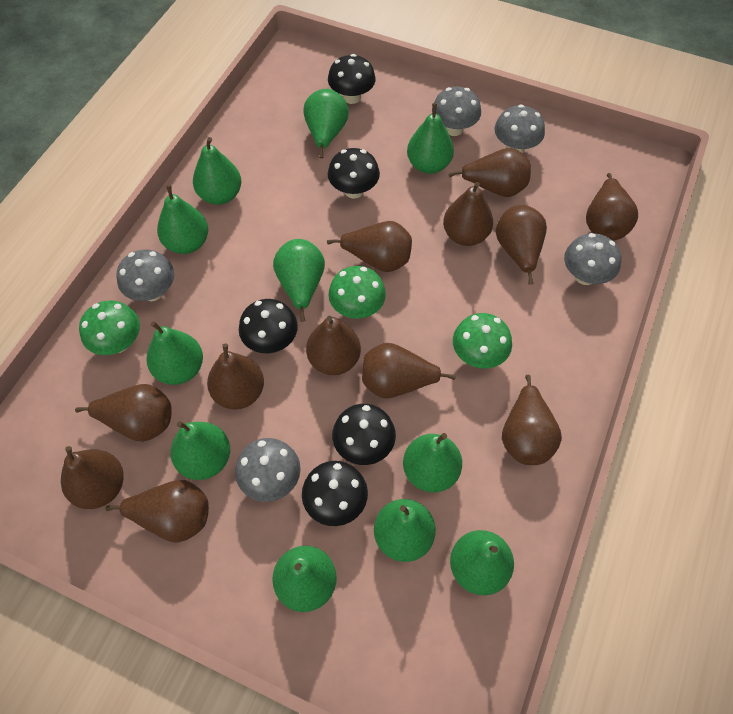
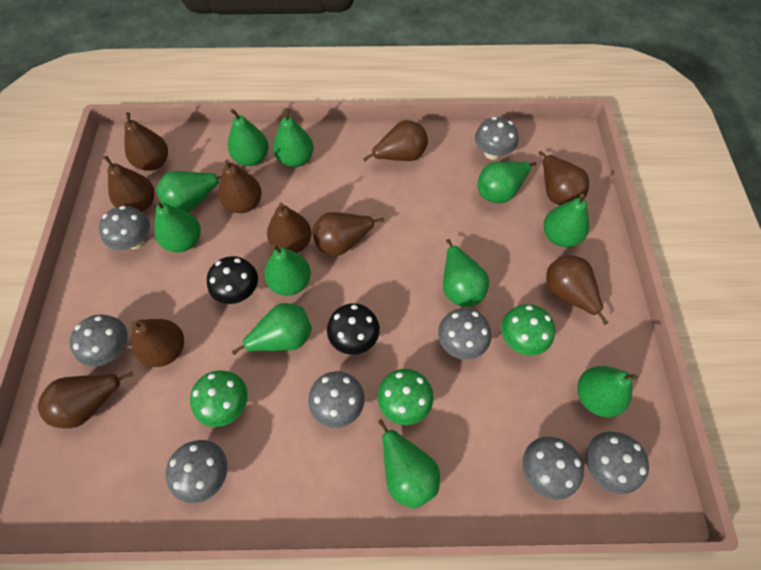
black mushroom: [239,299,298,353] [302,461,368,526] [328,54,376,104] [328,148,380,199] [332,404,396,465] = 5 -> [207,256,258,304] [327,303,380,355] = 2
brown pear: [61,446,124,509] [75,384,172,442] [105,480,209,543] [207,344,264,410] [306,316,361,375] [327,221,412,272] [362,343,456,398] [443,182,493,246] [448,148,531,197] [496,205,547,284] [502,374,562,465] [586,173,638,241] = 12 -> [38,372,134,429] [104,156,155,212] [124,112,168,171] [131,319,184,367] [218,160,262,213] [267,203,311,253] [312,212,384,256] [363,120,428,162] [539,151,589,205] [546,255,608,325] = 10
grey mushroom: [117,249,174,301] [235,438,301,502] [432,87,481,136] [495,105,545,153] [564,233,621,285] = 5 -> [69,314,128,367] [99,206,150,250] [165,440,228,503] [308,371,365,428] [438,308,491,360] [475,117,519,160] [522,437,584,500] [586,432,649,494] = 8

